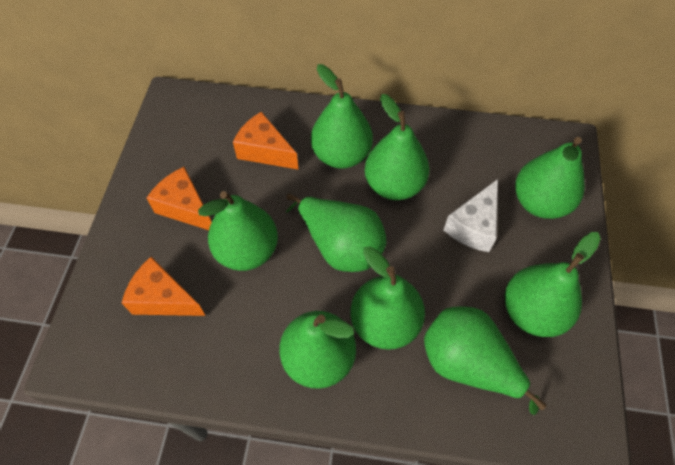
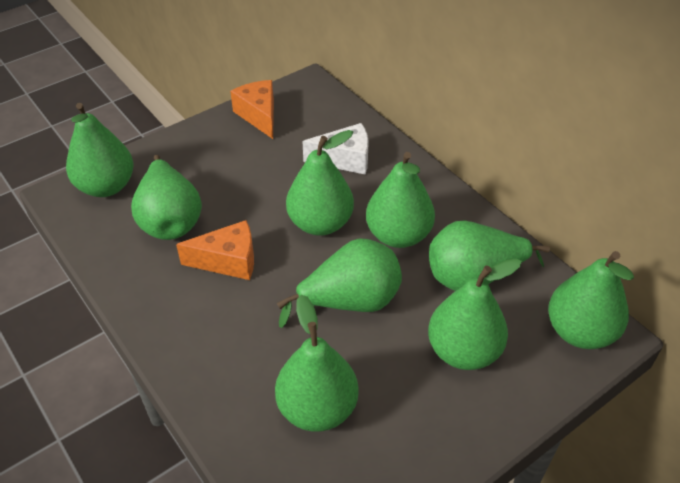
orange cheese: [122,257,206,316] [147,167,212,230] [233,112,299,170] = 3 -> [176,220,254,280] [230,80,274,139] = 2

